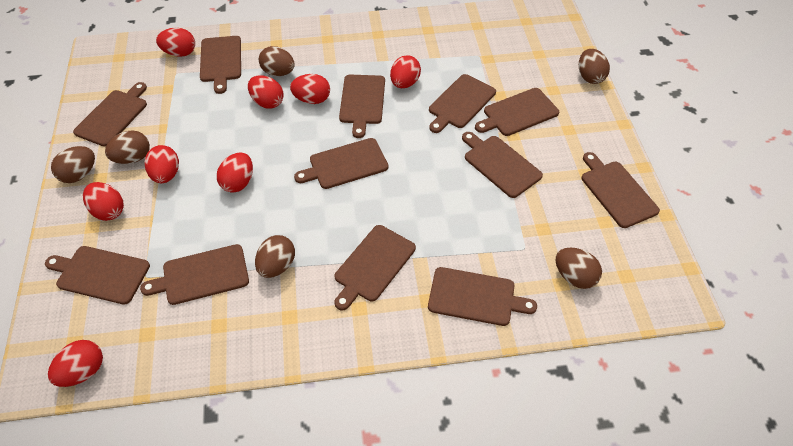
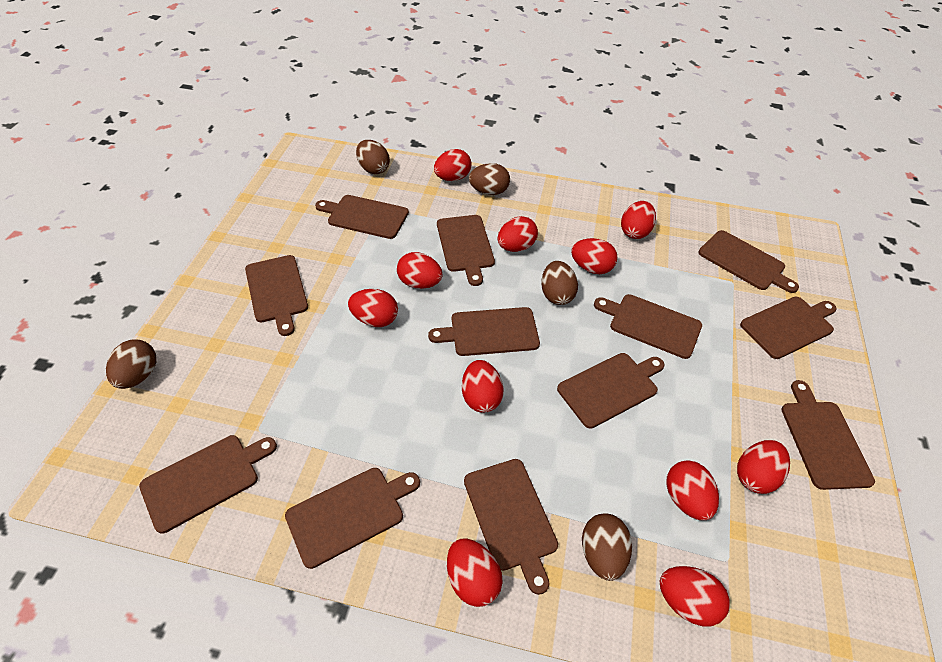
brown egg: [51,146,95,183] [105,130,150,164] [255,235,295,278] [259,46,295,76] [556,247,602,289] [579,49,610,84] = 6 -> [106,340,156,389] [356,140,390,174] [469,163,510,195] [541,261,578,305] [582,514,632,581] = 5
red egg: [48,340,103,387] [83,182,124,221] [145,145,179,183] [156,28,195,57] [217,152,253,193] [248,75,283,109] [290,74,330,104] [390,55,421,88] = 8 -> [348,289,398,327] [397,252,443,289] [434,149,472,181] [447,539,503,607] [462,360,504,413] [498,216,538,252] [571,238,618,274] [621,201,656,239] [660,566,730,626] [666,460,719,520] [737,440,790,494] = 11

